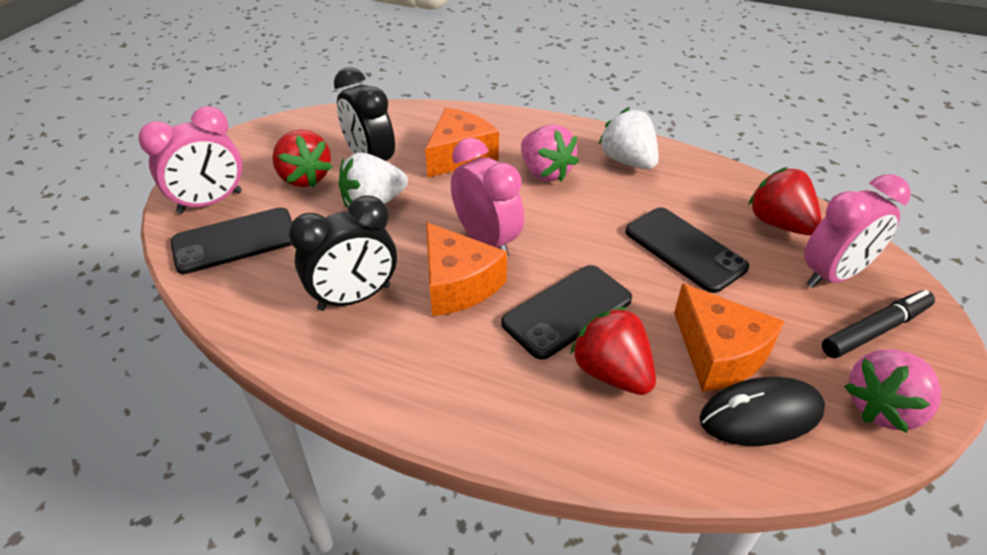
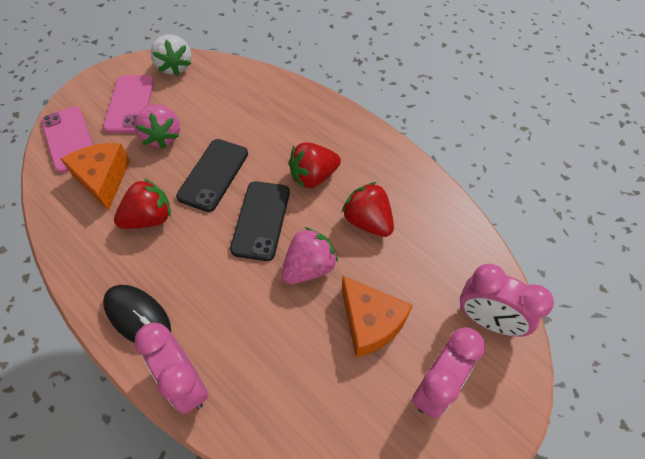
black clock: [288,196,397,311] [334,67,395,161] = 2 -> none = 0
black marker: [822,290,935,358] = 1 -> none = 0
black phone: [171,207,292,274] [501,265,632,360] [625,207,749,293] = 3 -> [176,139,248,212] [230,181,290,261] = 2
orange cheese: [425,108,499,177] [426,222,507,316] [674,283,785,392] = 3 -> [61,143,130,211] [342,276,413,357] = 2
pink phone: none = 0 -> [41,106,93,173] [103,75,154,133] = 2
white strawberry: [338,153,408,208] [599,108,659,169] = 2 -> [150,34,192,76] = 1

